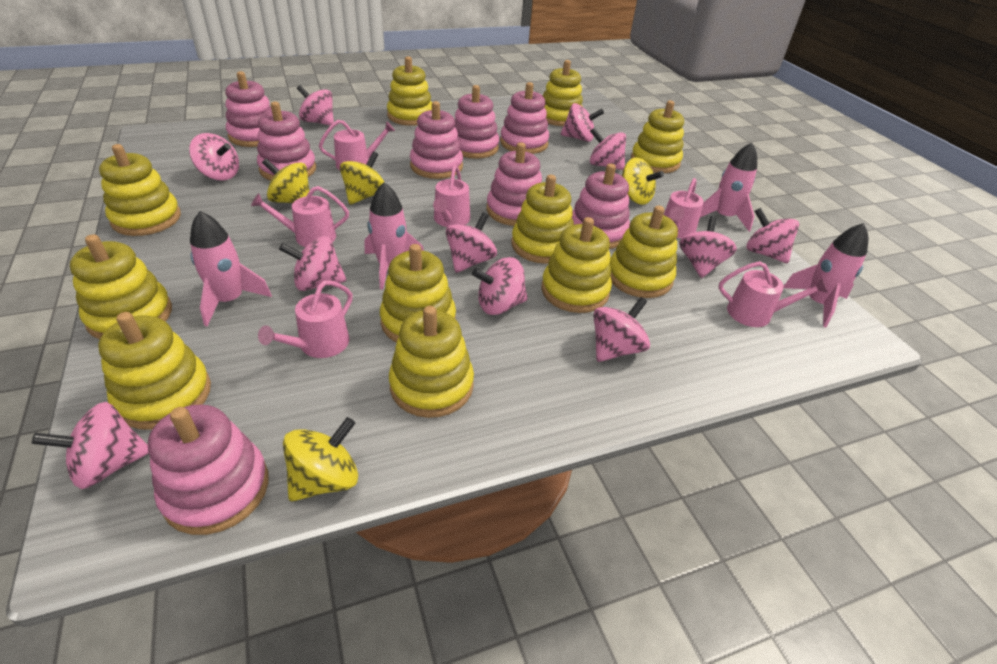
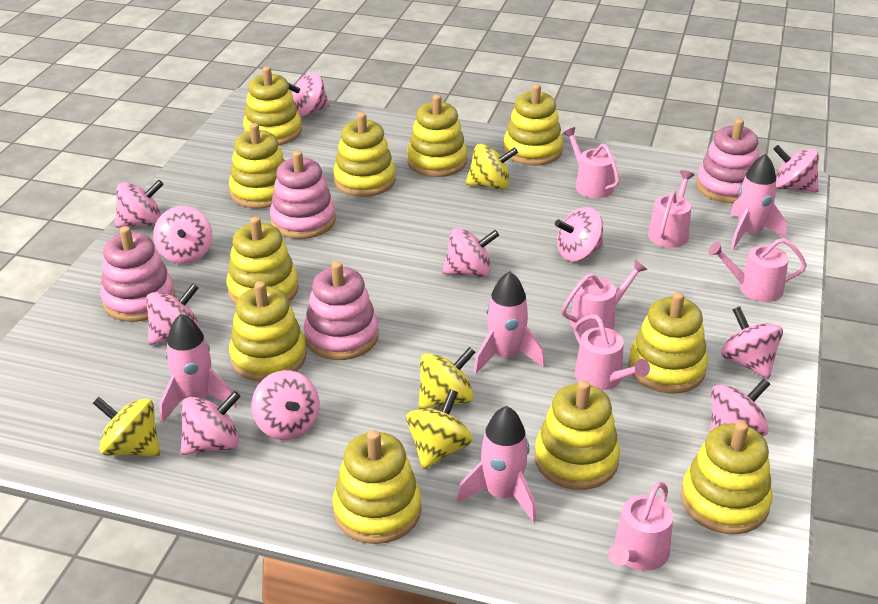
pink stacking toy: [148,404,269,535] [226,71,272,147] [257,102,316,181] [410,101,463,179] [454,85,499,159] [486,142,542,226] [500,82,549,154] [572,164,630,249] = 8 -> [100,226,175,322] [270,151,336,239] [304,261,379,360] [696,118,759,203] = 4

